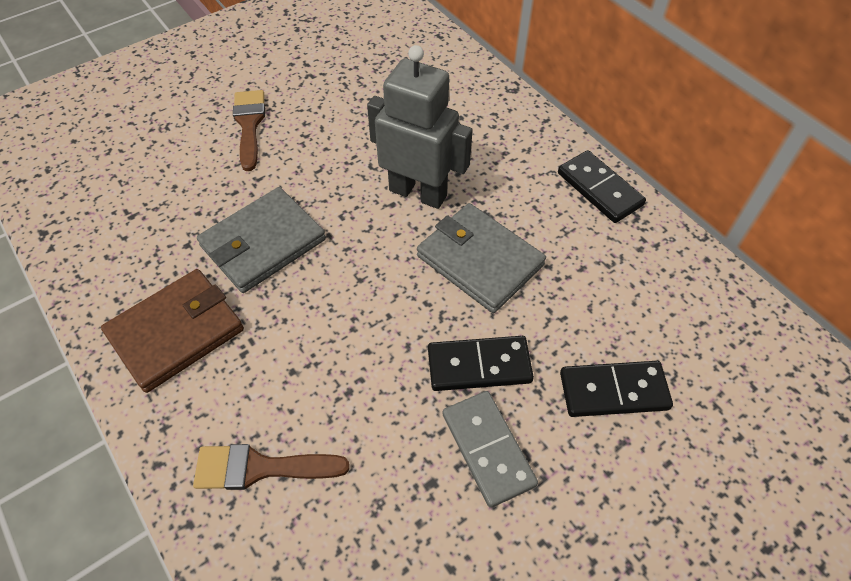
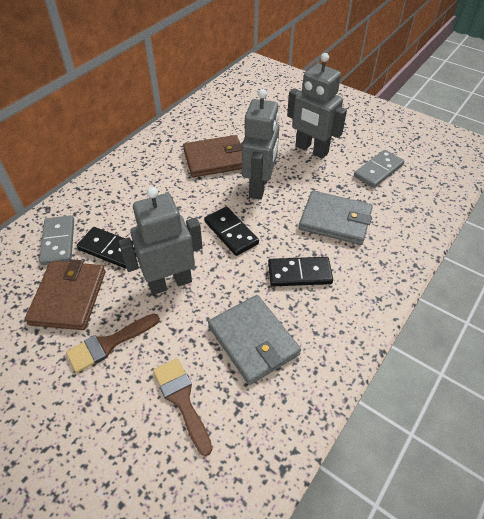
brown wallet: [101,269,244,393] = 1 -> [25,259,106,330] [183,135,242,178] = 2
grey domino: [442,391,538,508] = 1 -> [39,215,74,265] [354,150,404,188] = 2
grey robot: [367,45,473,209] = 1 -> [118,187,203,295] [242,89,279,199] [287,53,347,159] = 3

